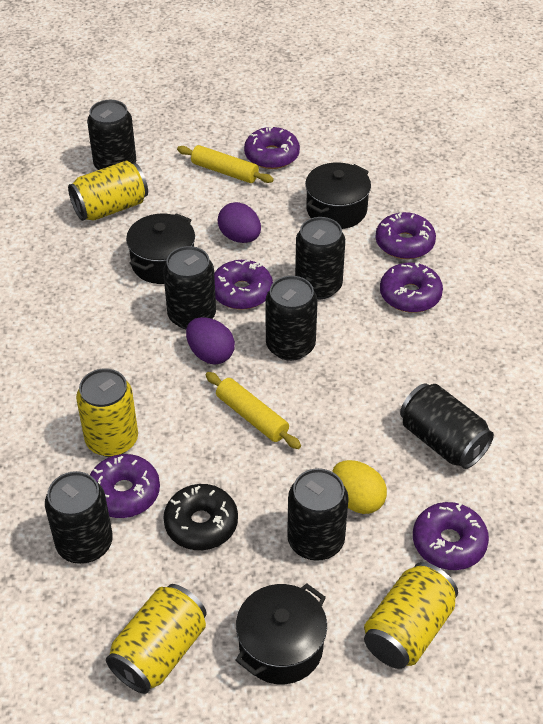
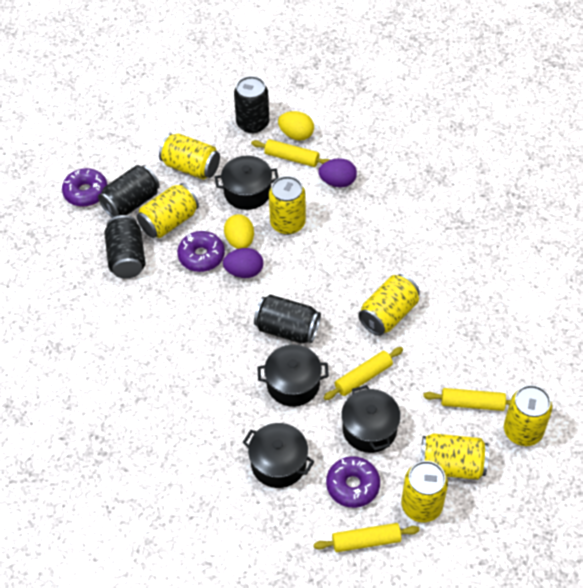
black can: [45,471,113,564] [87,100,136,170] [163,246,216,329] [265,276,318,361] [287,468,349,561] [295,217,345,299] [400,383,494,469] = 7 -> [98,165,160,218] [104,215,146,279] [234,76,269,133] [254,295,321,344] = 4
black donut: [163,484,238,550] = 1 -> none = 0
black pot: [126,213,195,284] [235,584,327,684] [305,162,371,229] = 3 -> [215,156,278,210] [242,423,314,488] [257,345,329,407] [341,385,401,453] = 4
purple donut: [90,454,160,518] [214,260,273,310] [244,127,300,169] [376,212,436,259] [380,262,443,313] [413,502,489,570] = 6 -> [62,168,108,207] [177,231,225,272] [326,456,380,508] = 3
yellow can: [68,160,148,221] [76,368,138,457] [106,584,207,694] [364,562,458,669] = 4 -> [137,183,199,238] [159,133,220,180] [269,176,306,235] [358,274,420,336] [401,461,448,522] [420,433,489,480] [504,385,552,446] = 7
yellow egg: [332,460,387,514] = 1 -> [224,214,254,249] [278,111,314,141] = 2
yellow rolling pin: [177,145,274,183] [206,372,301,449] = 2 -> [251,139,329,167] [314,523,420,552] [323,347,403,400] [423,388,511,411] = 4

